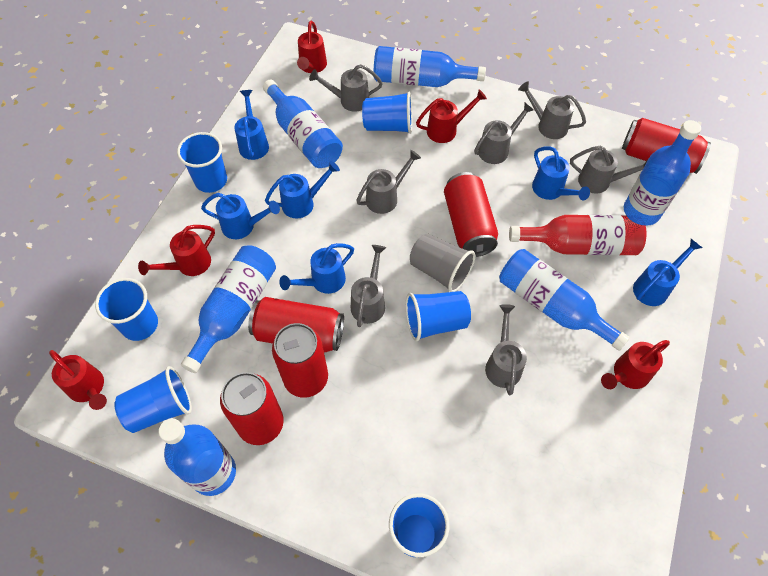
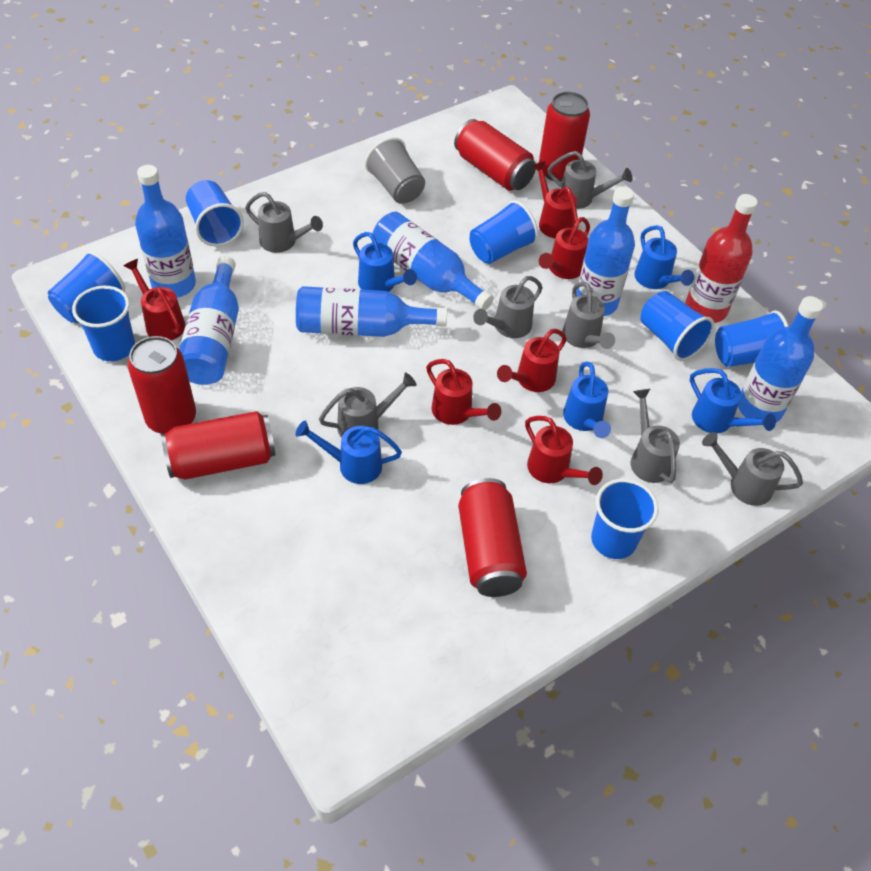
blue cup: [95,278,158,341] [114,366,192,433] [177,132,227,193] [362,91,412,134] [389,493,450,557] [406,291,471,341] = 6 -> [48,251,125,323] [72,286,135,361] [186,180,244,246] [470,200,539,264] [591,479,659,559] [640,291,714,361] [715,310,789,367] = 7
blue watering can: [201,193,280,239] [234,90,269,160] [265,161,340,219] [279,243,354,294] [532,146,590,200] [633,239,702,306] = 6 -> [296,421,402,484] [353,232,417,292] [563,362,611,438] [634,225,694,289] [690,368,776,433] = 5
red watering can: [49,350,107,410] [138,225,215,276] [297,21,327,73] [416,89,487,143] [601,340,670,389] = 5 -> [124,259,185,340] [426,359,501,425] [497,329,567,392] [525,416,603,485] [532,161,578,238] [539,217,590,279] = 6

